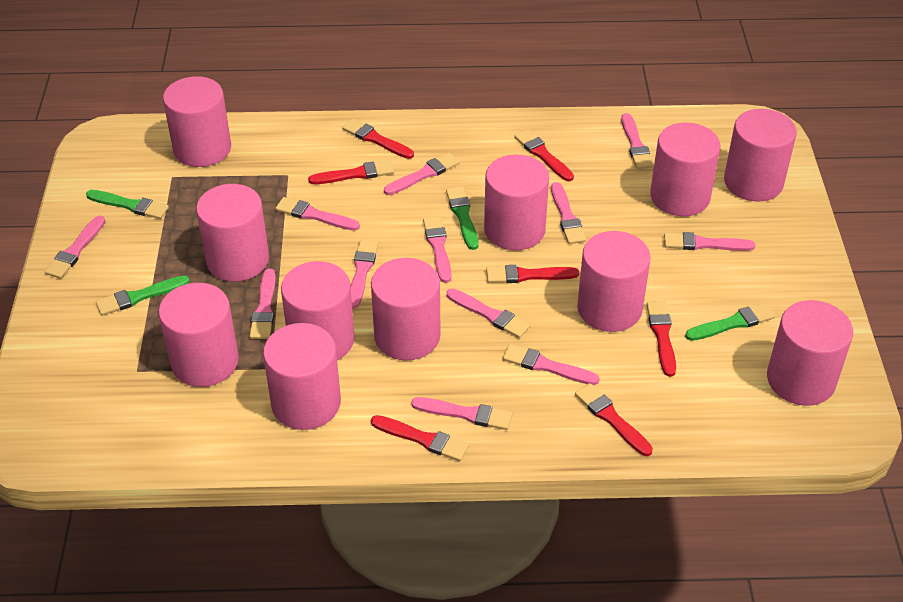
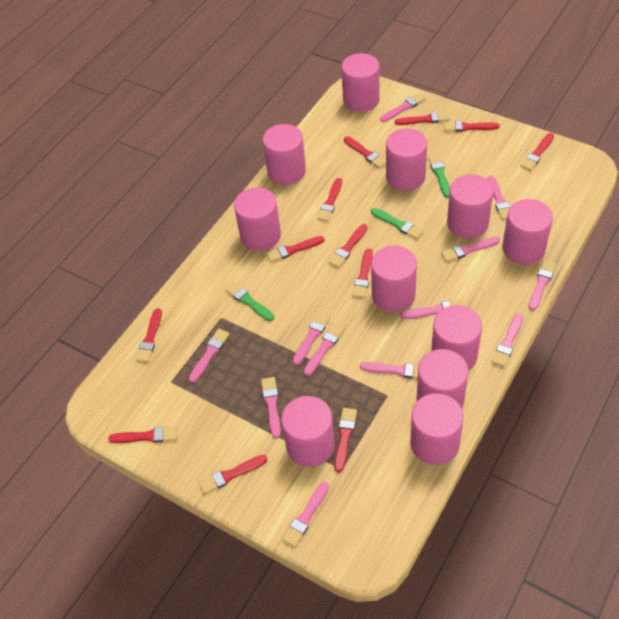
green brush: [86,190,169,219] [96,275,190,315] [446,186,478,250] [685,303,775,341] = 4 -> [225,282,274,321] [371,208,424,239] [428,154,450,198] = 3
red brush: [308,160,394,184] [342,119,414,159] [371,415,469,461] [486,265,579,283] [514,129,574,181] [575,383,653,456] [646,301,676,377] = 7 -> [108,427,178,443] [136,308,162,362] [199,455,268,494] [266,236,325,262] [317,178,342,222] [328,224,367,268] [334,408,357,473] [344,137,386,169] [352,248,373,298] [395,112,450,125] [444,121,500,132] [521,133,554,171] = 12

